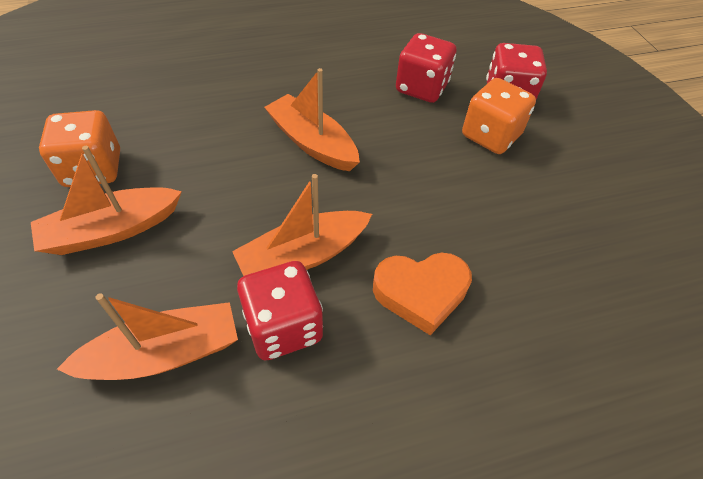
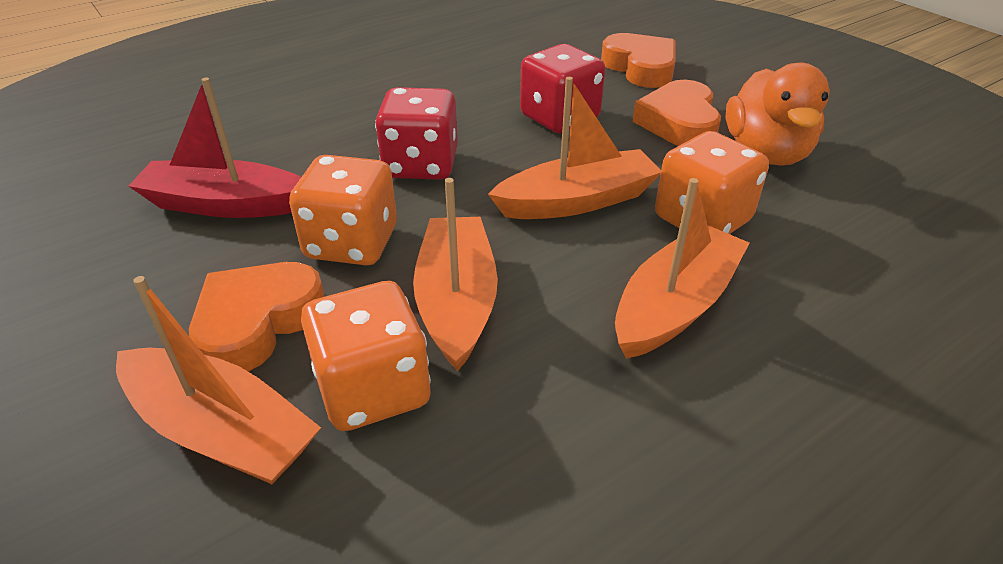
orange dice: [39,110,120,187] [462,78,536,154] = 2 -> [289,155,397,265] [301,281,431,431] [655,131,769,234] = 3
orange duck: none = 0 -> [726,63,830,166] = 1
orange heart: [373,253,472,335] = 1 -> [189,262,325,372] [601,33,676,88] [633,80,721,146] = 3
red boat: none = 0 -> [129,78,301,218] = 1
red dice: [237,261,323,360] [396,33,456,103] [486,43,547,99] = 3 -> [375,87,458,180] [520,44,605,133] = 2

